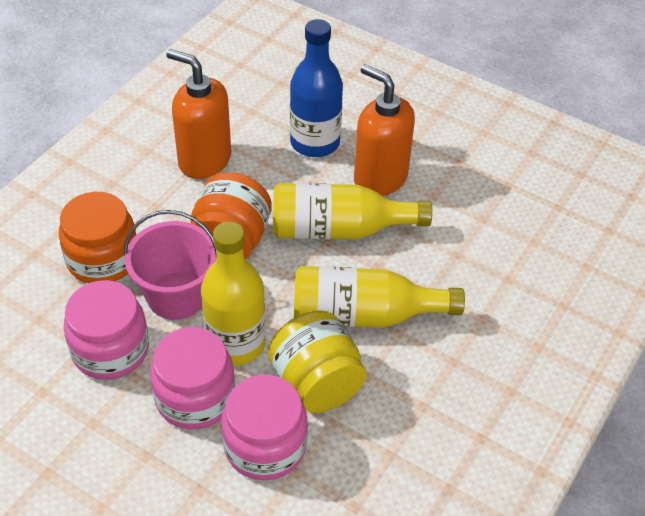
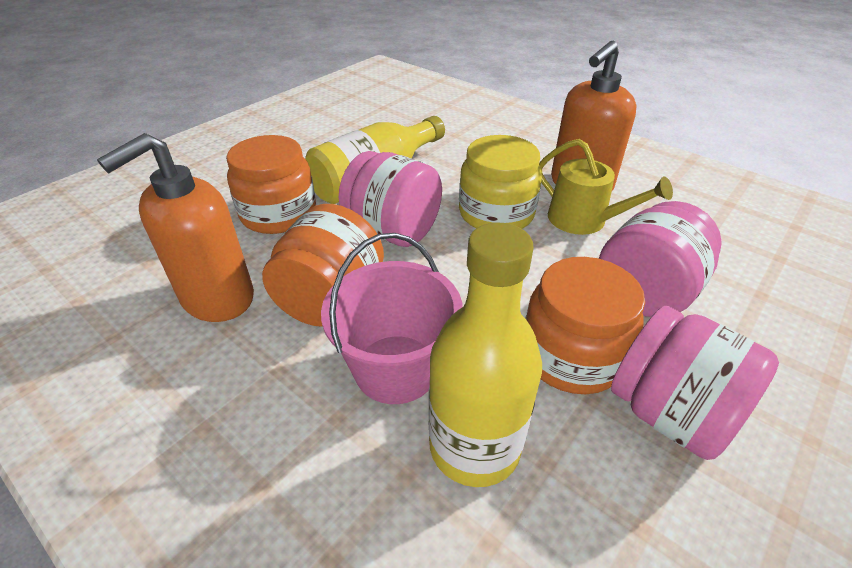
blue bottle: [290,19,343,157] = 1 -> none = 0
orange jar: [59,192,136,283] [191,172,272,259] = 2 -> [226,135,316,234] [262,204,384,327] [525,257,645,394] = 3
yellow bottle: [201,222,266,365] [273,183,432,239] [294,266,465,328] = 3 -> [305,116,445,204] [429,222,542,487] = 2
yellow watering can: none = 0 -> [539,139,673,235] = 1

